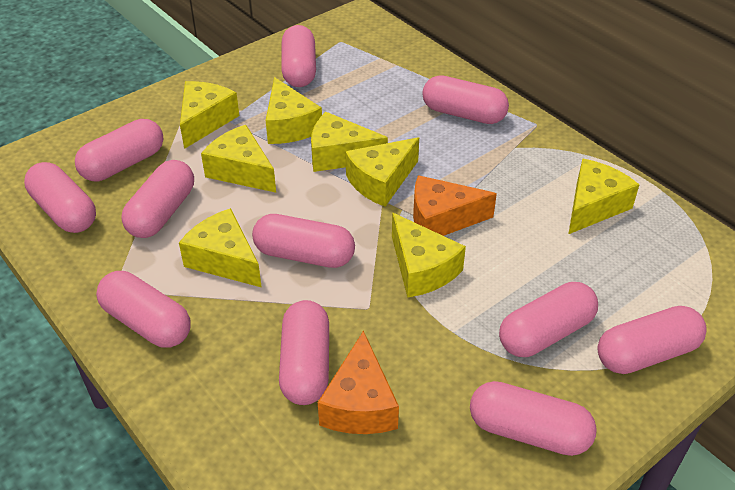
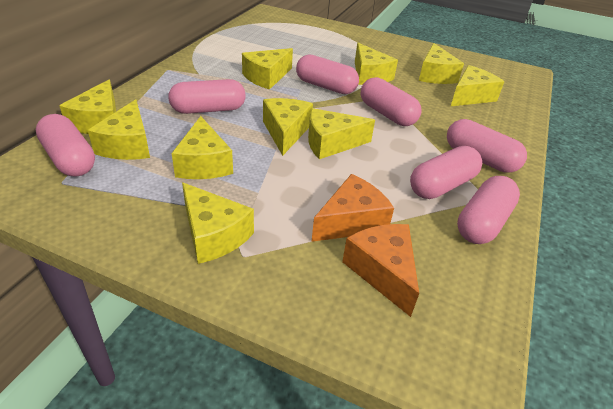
pink capsule: [24,162,96,233] [75,119,164,181] [96,271,191,348] [121,160,194,238] [252,214,355,268] [279,300,329,405] [281,25,316,87] [422,75,509,124] [470,381,597,456] [499,282,598,357] [597,306,707,374] = 11 -> [36,114,95,177] [168,79,246,114] [296,54,359,94] [361,77,421,126] [410,146,482,199] [447,119,527,173] [457,176,520,244] = 7
yellow cheese: [179,208,262,288] [180,81,239,149] [201,125,276,193] [266,77,322,144] [311,112,388,172] [345,137,419,207] [392,213,466,298] [569,159,640,234] = 8 -> [59,79,116,134] [88,99,150,160] [172,116,233,179] [182,182,254,264] [242,48,293,90] [263,98,313,156] [308,108,375,159] [355,43,398,85] [419,43,464,84] [451,65,504,106] = 10

